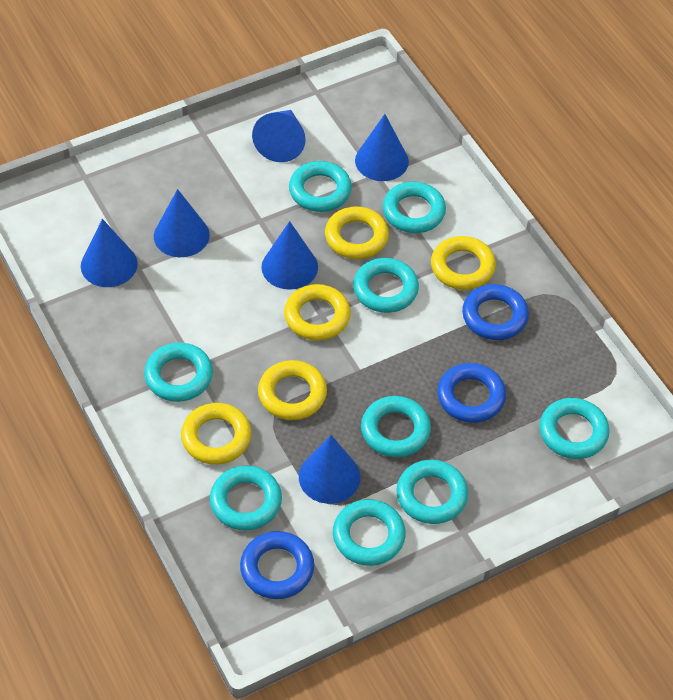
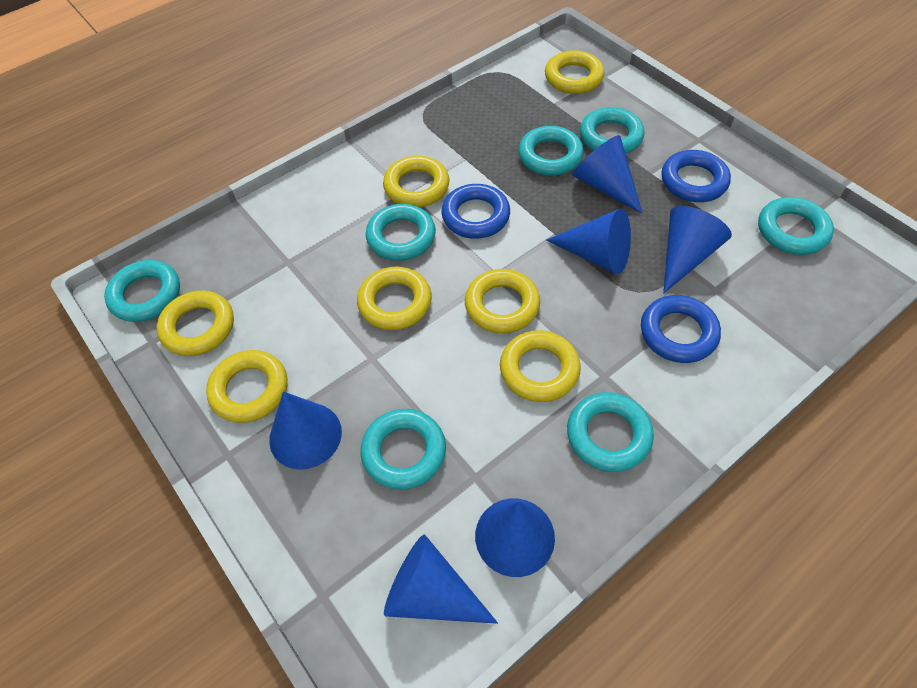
turquoise ring: [144,343,213,402] [210,465,282,530] [289,161,352,212] [333,499,406,566] [353,258,419,313] [361,396,431,457] [383,182,446,233] [396,460,468,524] [540,398,609,459] = 9 -> [104,260,180,322] [360,409,446,490] [366,204,436,261] [518,126,584,175] [567,392,654,472] [580,107,644,154] [758,197,834,255] = 7
yellow ring: [181,403,251,465] [258,360,327,420] [284,284,351,341] [325,207,389,259] [431,236,496,290] = 5 -> [157,290,234,356] [206,350,287,423] [357,266,432,330] [383,156,449,207] [465,269,540,333] [500,330,581,402] [545,50,605,94] = 7

